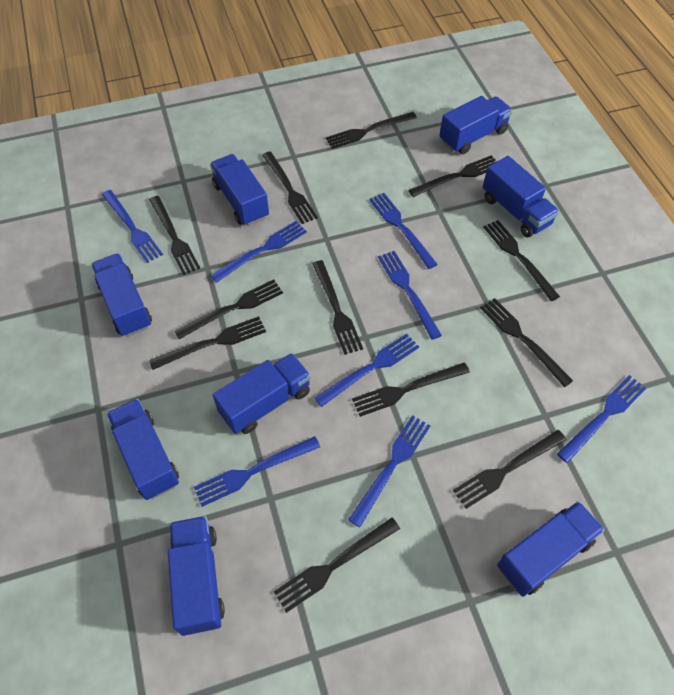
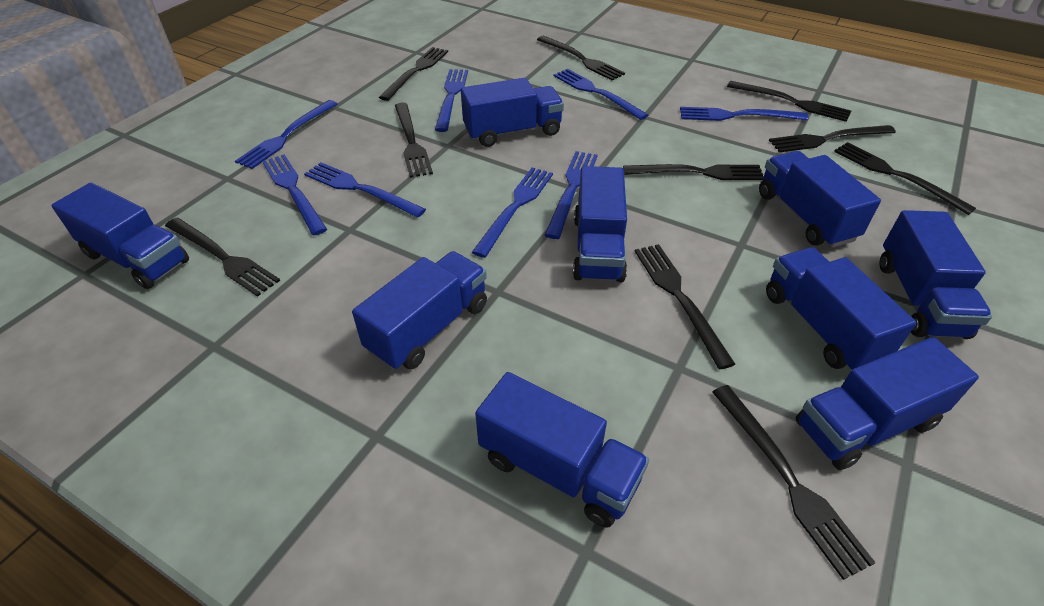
black fork: [149,196,200,275] [149,316,266,370] [174,279,283,339] [262,151,318,224] [274,518,400,613] [312,260,363,355] [326,112,417,149] [352,363,470,417] [408,155,497,197] [453,430,566,509] [480,298,573,387] [483,220,560,301] = 12 -> [165,218,280,297] [379,47,448,101] [395,103,433,178] [537,36,625,81] [623,164,764,180] [634,244,735,370] [712,385,876,580] [727,81,851,122] [769,125,896,153] [834,142,976,215] = 10
blue truck: [91,253,152,337] [107,399,179,500] [168,516,225,636] [210,154,269,226] [213,353,311,434] [439,96,513,154] [483,156,559,237] [497,501,604,597] = 8 -> [51,183,189,289] [352,251,487,370] [461,78,564,147] [475,372,649,528] [573,166,627,282] [759,151,881,248] [766,247,916,370] [795,337,979,470] [879,210,992,339] = 9

